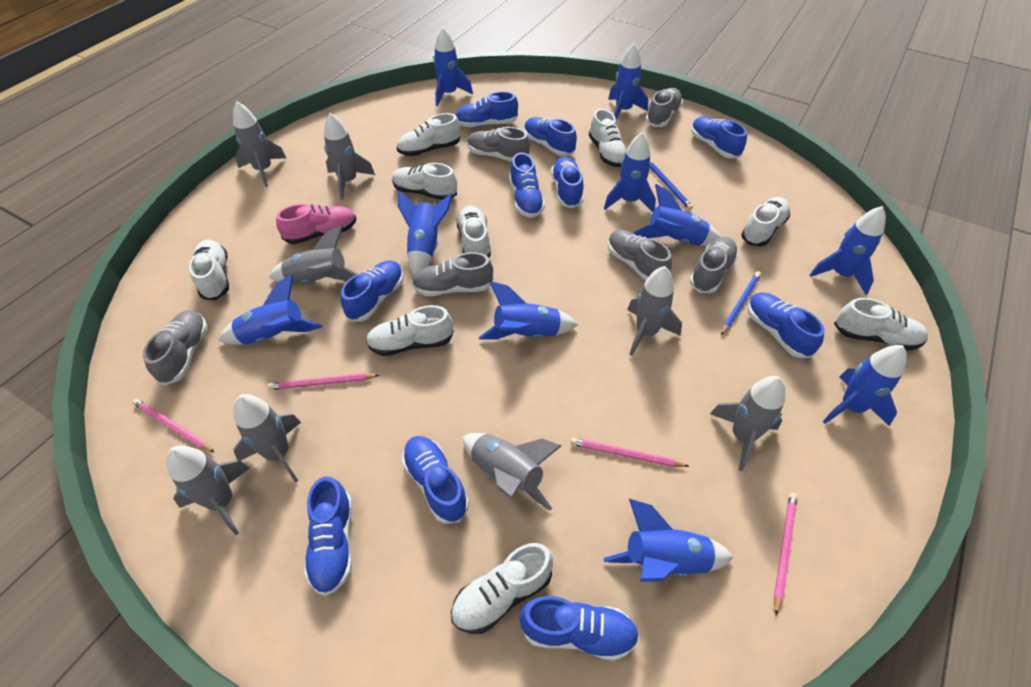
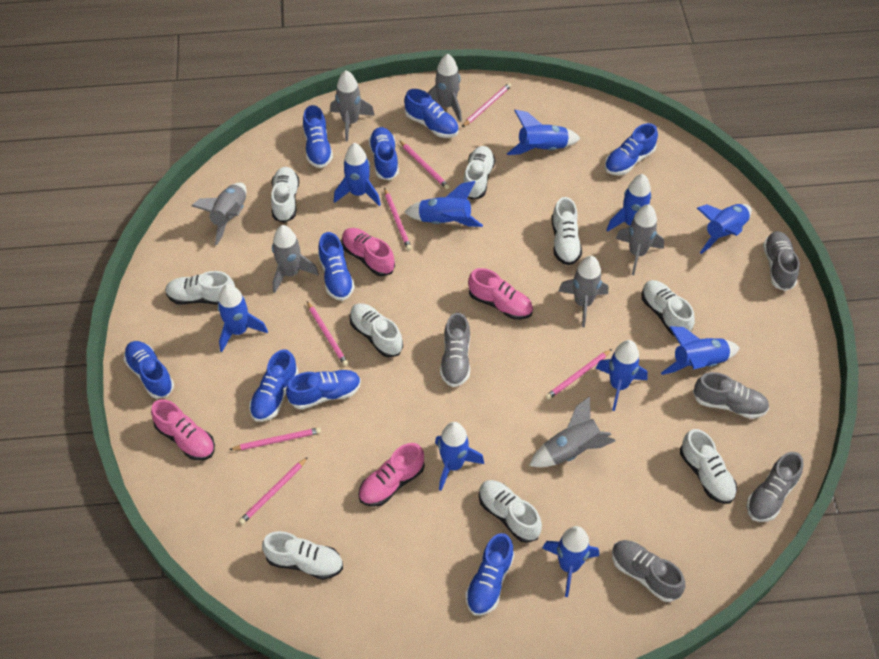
blue pencil: [650,161,693,210] [721,271,761,335] = 2 -> none = 0
blue shoe: [304,476,352,596] [341,261,404,321] [402,436,469,524] [456,91,518,127] [509,153,545,218] [519,596,639,661] [524,117,577,156] [551,157,584,208] [691,117,747,159] [747,293,825,358] = 10 -> [124,341,174,399] [249,349,298,422] [286,370,361,409] [303,105,333,168] [318,232,355,301] [369,127,399,180] [405,89,459,138] [465,533,514,616] [605,123,658,175] = 9
grey rocket: [166,445,250,535] [233,102,286,187] [234,394,301,483] [269,225,357,284] [324,113,375,200] [463,433,562,511] [627,266,682,356] [710,376,785,471] = 8 -> [192,183,247,245] [272,225,319,293] [330,70,375,141] [428,53,462,122] [529,396,616,467] [558,256,608,327] [616,204,664,275] = 7
grey shoe: [143,310,208,385] [412,252,493,296] [467,127,530,162] [608,230,672,281] [645,88,683,127] [690,237,738,293] = 6 -> [440,313,470,387] [612,540,685,602] [693,372,769,419] [747,452,803,522] [763,231,800,291] = 5
pink pencil: [132,399,215,453] [268,373,379,390] [571,438,689,467] [774,493,798,616] = 4 -> [229,427,321,450] [239,457,308,525] [307,301,348,366] [384,188,412,250] [399,140,450,189] [462,83,512,127] [545,349,612,400] = 7
pink shoe: [276,204,357,244] = 1 -> [151,399,215,460] [341,228,395,276] [358,443,425,507] [468,268,533,320] = 4

